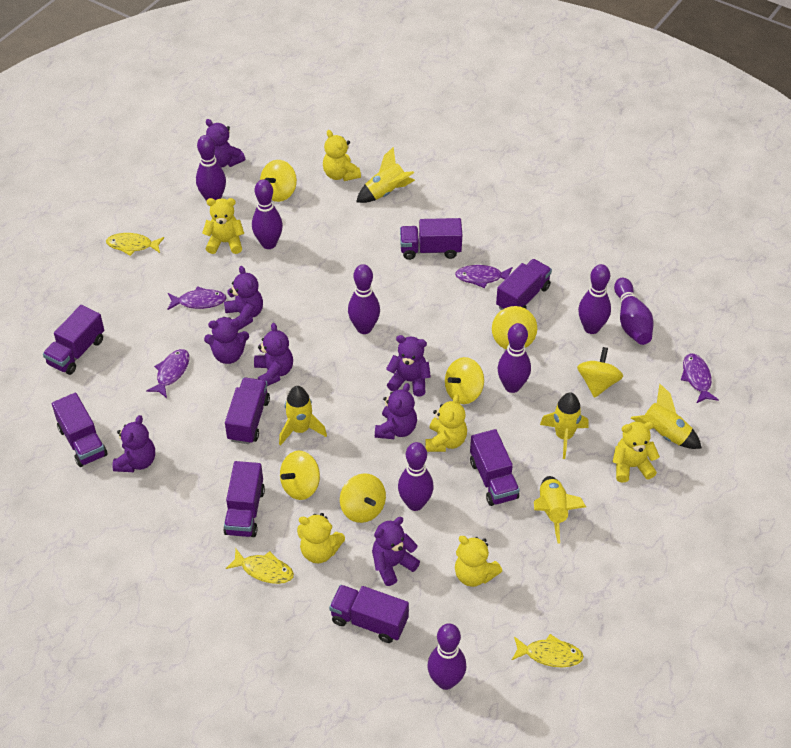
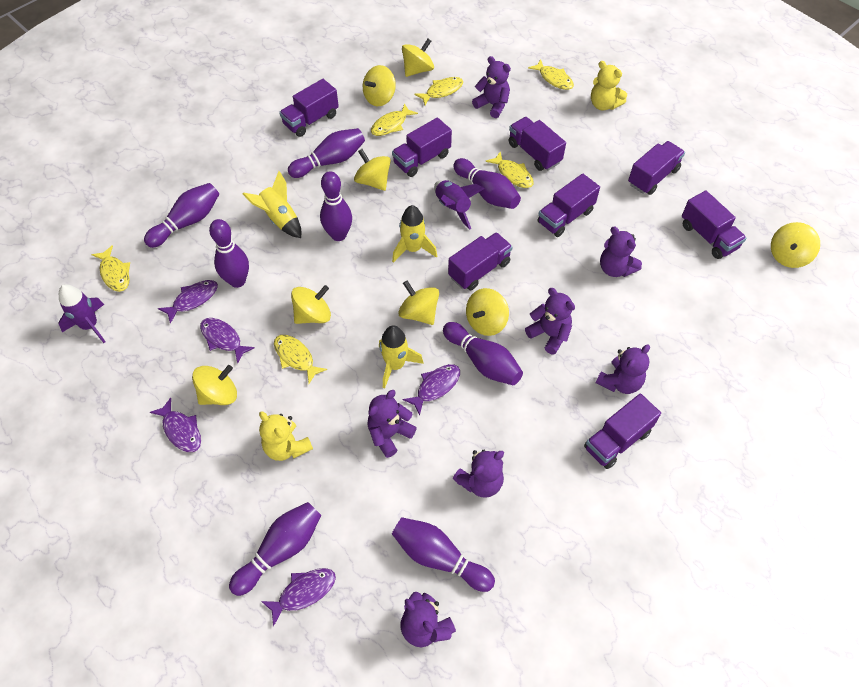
purple fish: [146,349,189,398] [167,286,227,310] [455,265,513,288] [681,353,719,403] = 4 -> [150,398,201,452] [158,280,218,324] [200,318,255,364] [261,568,336,627] [403,364,460,416] = 5
purple rocket: none = 0 -> [59,284,106,343] [434,180,485,230] = 2
purple teddy bear: [112,415,155,472] [204,317,249,364] [206,119,245,168] [224,266,263,331] [254,323,293,386] [372,517,420,586] [375,383,417,439] [386,335,431,397] = 8 -> [367,390,417,458] [400,592,456,647] [453,450,504,498] [472,56,511,118] [525,288,575,355] [596,345,650,394] [600,227,642,277] = 7
yellow fish: [106,233,164,256] [226,549,294,584] [512,634,584,667] = 3 -> [91,245,130,292] [274,335,327,384] [371,103,418,136] [414,77,463,105] [485,152,534,188] [528,59,574,90] = 6
yellow rocket: [279,386,327,446] [356,147,415,203] [534,476,586,544] [540,392,589,459] [631,384,702,449] = 5 -> [243,171,301,238] [379,325,424,389] [392,205,437,263] = 3
yellow spinning top: [260,160,297,202] [280,451,320,500] [340,473,386,523] [445,357,484,404] [492,306,537,349] [577,347,623,398] = 6 -> [192,365,237,405] [291,285,331,324] [354,149,391,191] [363,65,396,106] [398,281,439,325] [402,39,434,77] [466,288,509,336] [771,222,820,268] = 8
yellow teddy bear: [202,198,244,254] [297,513,345,563] [323,130,361,181] [425,394,467,452] [455,536,502,587] [613,422,660,483] = 6 -> [259,412,313,461] [591,61,627,110] = 2

